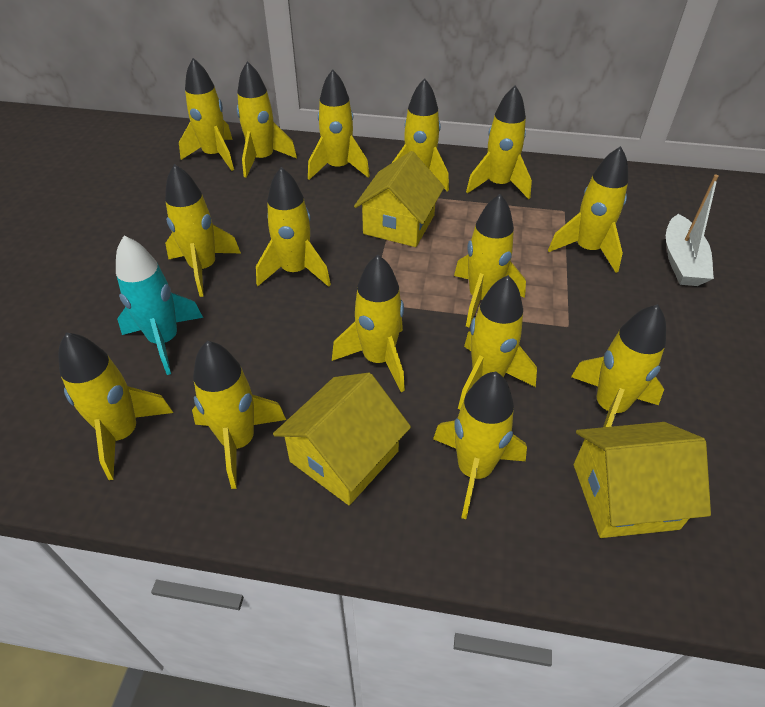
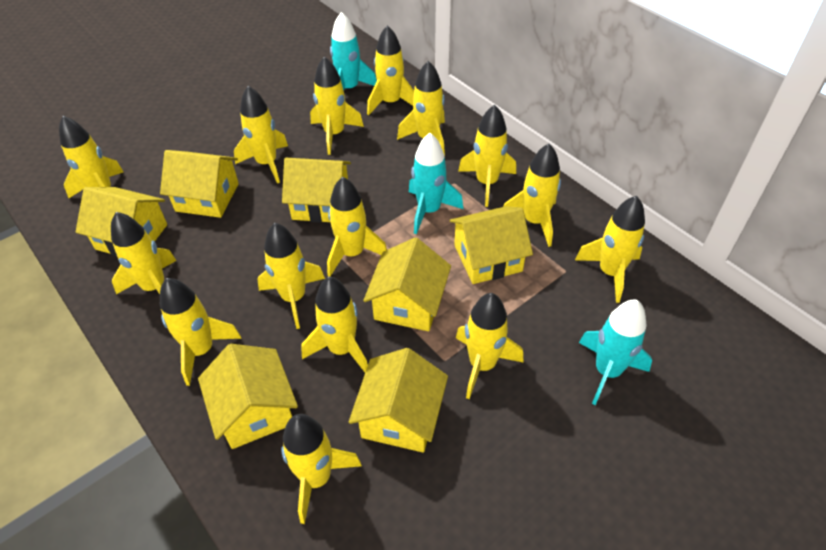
turquoise rocket: [116,236,203,375] = 1 -> [330,12,377,90] [409,133,463,234] [579,300,652,405] = 3
white boat: [666,175,719,286] = 1 -> none = 0
yellow house: [273,373,411,505] [354,151,444,247] [574,422,711,538] = 3 -> [76,187,167,256] [160,150,239,218] [198,344,298,449] [282,158,351,223] [349,348,448,453] [363,237,451,331] [450,206,533,284] = 7

